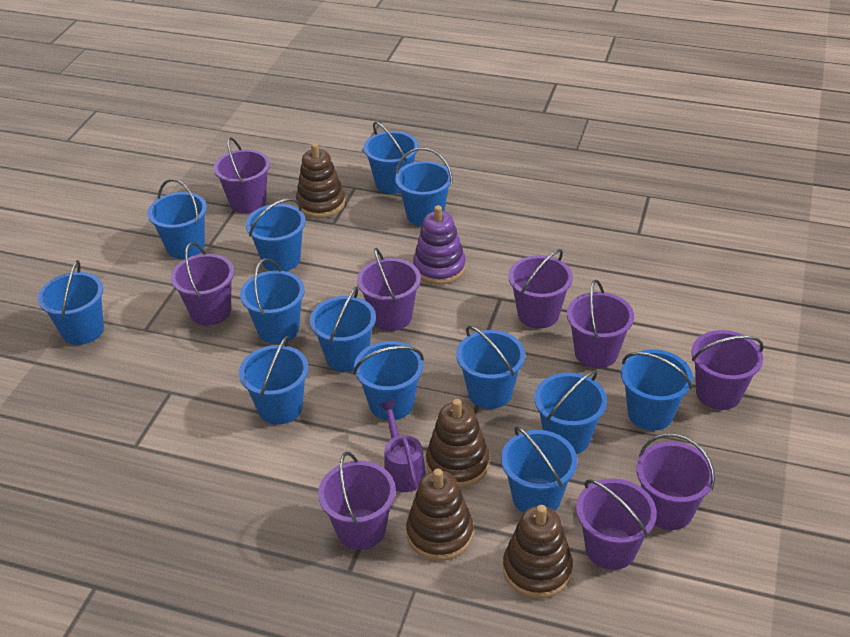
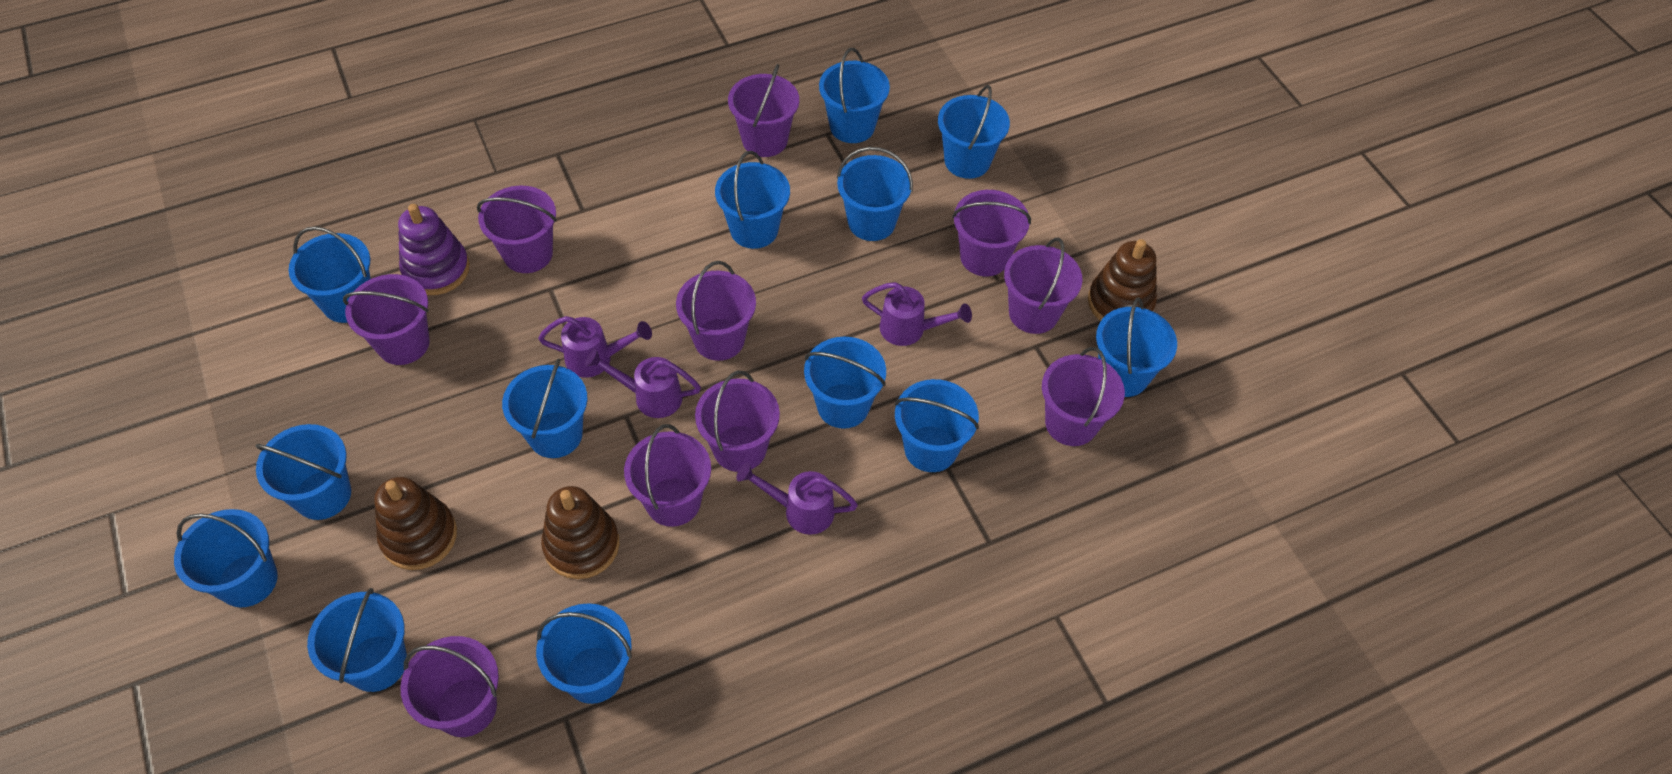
brown stacking toy: [296,143,345,218] [406,469,473,561] [426,399,490,488] [503,505,573,599] = 4 -> [374,477,457,570] [541,486,619,579] [1088,239,1157,321] = 3
purple bucket: [171,242,234,326] [214,137,270,213] [318,452,396,550] [357,248,421,331] [508,249,573,329] [567,280,634,368] [576,478,657,570] [636,433,715,530] [692,330,764,410] = 9 -> [343,274,430,365] [400,636,499,737] [477,186,557,273] [624,424,711,527] [676,261,756,361] [695,370,780,472] [728,64,799,157] [952,190,1031,276] [1004,238,1082,334] [1042,347,1125,446] = 10
purple watering can: [379,400,426,492] = 1 -> [538,316,652,378] [585,349,701,418] [736,463,858,535] [862,282,972,346] = 4

